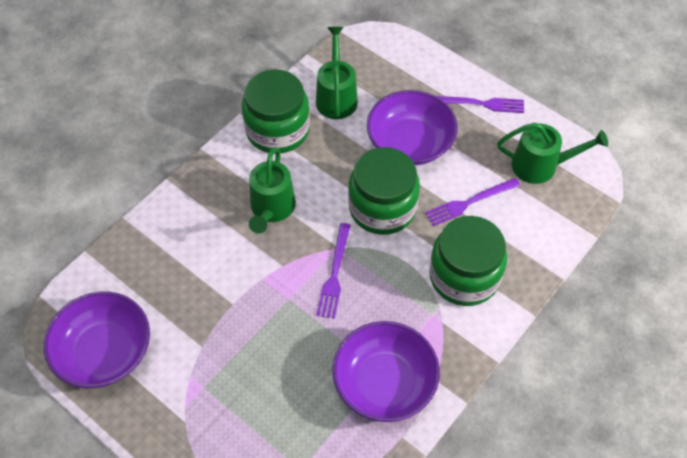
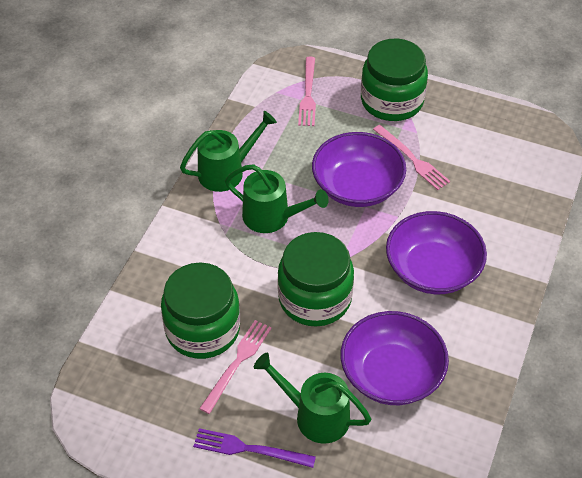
pink fork: none = 0 -> [199,320,272,414] [298,57,316,126] [373,125,450,190] = 3
purple fork: [317,223,351,319] [425,178,520,226] [436,96,524,113] = 3 -> [193,428,316,468] = 1

